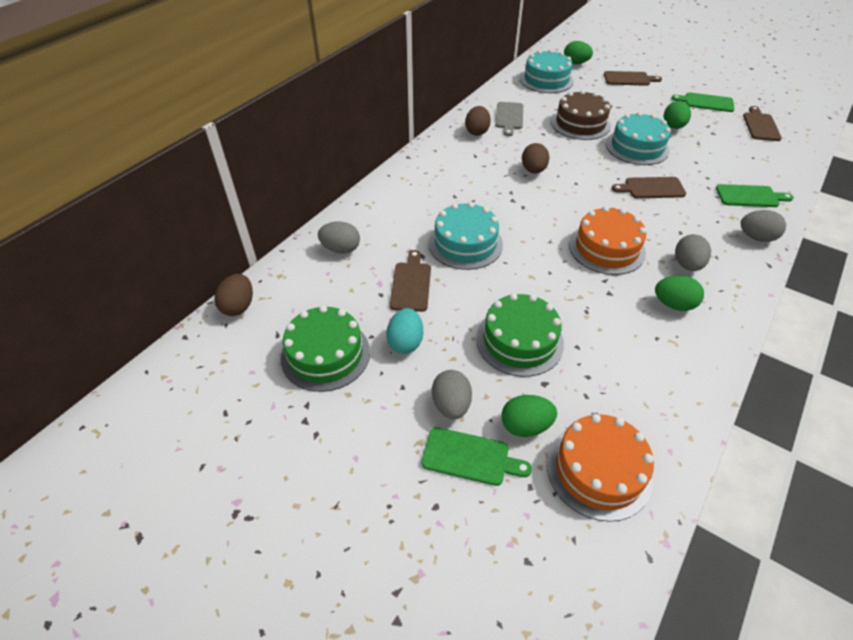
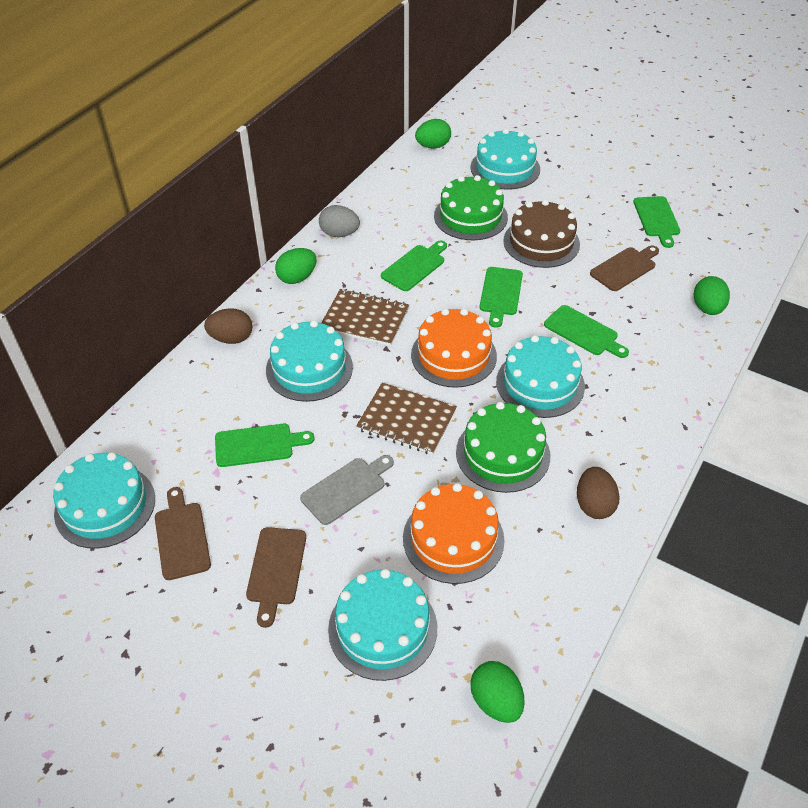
brown cutting board: [390,250,431,312] [604,71,662,86] [612,177,686,198] [743,106,782,141] = 4 -> [155,487,211,580] [246,527,306,628] [590,246,659,291] = 3
brown egg: [214,274,253,316] [465,106,491,136] [522,143,549,174] = 3 -> [204,308,252,344] [577,467,620,519] = 2
brown notebook: none = 0 -> [321,289,409,346] [356,383,457,455] = 2
green cutting board: [422,427,532,486] [671,92,735,112] [716,184,794,207] = 3 -> [215,424,314,467] [381,241,447,291] [479,267,523,328] [544,305,629,358] [633,196,680,248] = 5
grey egg: [318,221,360,254] [432,370,472,419] [675,234,711,271] [741,210,786,242] = 4 -> [319,205,360,237] = 1
turquoise cake: [428,202,503,270] [520,49,574,93] [606,112,671,165] = 3 -> [53,452,155,548] [266,320,353,402] [328,569,437,681] [470,129,540,190] [496,335,585,418] = 5
turquoise egg: [386,308,423,354] = 1 -> none = 0

